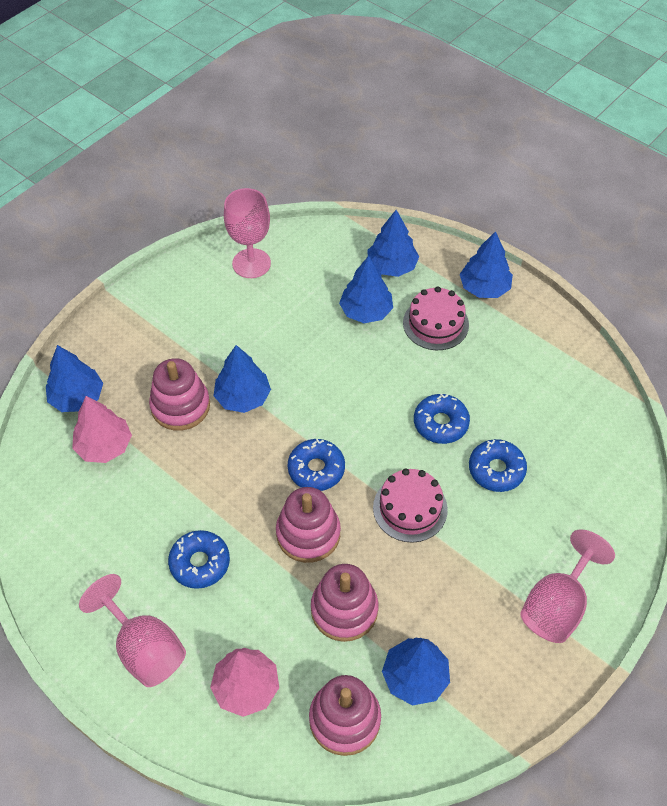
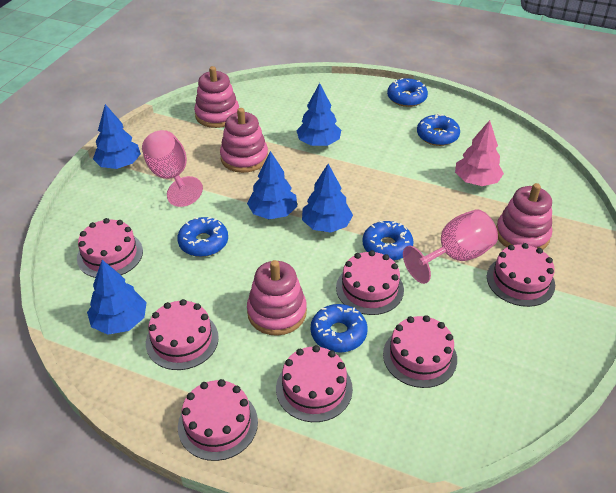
blue donut: [168,530,230,589] [288,439,345,491] [414,394,470,444] [469,439,527,492] = 4 -> [177,217,228,257] [311,304,368,353] [362,221,414,261] [387,78,428,107] [417,114,460,146] = 5
blue tree: [46,345,103,412] [214,345,271,413] [339,256,393,323] [368,210,419,277] [382,637,450,706] [460,231,513,298] = 6 -> [87,260,147,335] [93,104,141,169] [247,151,297,219] [296,83,341,146] [302,164,353,233] = 5
pink cake: [373,468,448,543] [403,286,469,350] = 2 -> [77,218,143,278] [146,299,219,370] [178,379,258,461] [276,345,353,422] [336,250,404,315] [383,315,457,388] [487,243,555,307] = 7
pink goblet: [79,574,186,687] [224,188,271,278] [521,529,615,643] = 3 -> [142,130,203,207] [403,209,498,284] = 2
pink tree: [72,396,132,463] [210,648,279,717] = 2 -> [455,120,504,186] = 1

